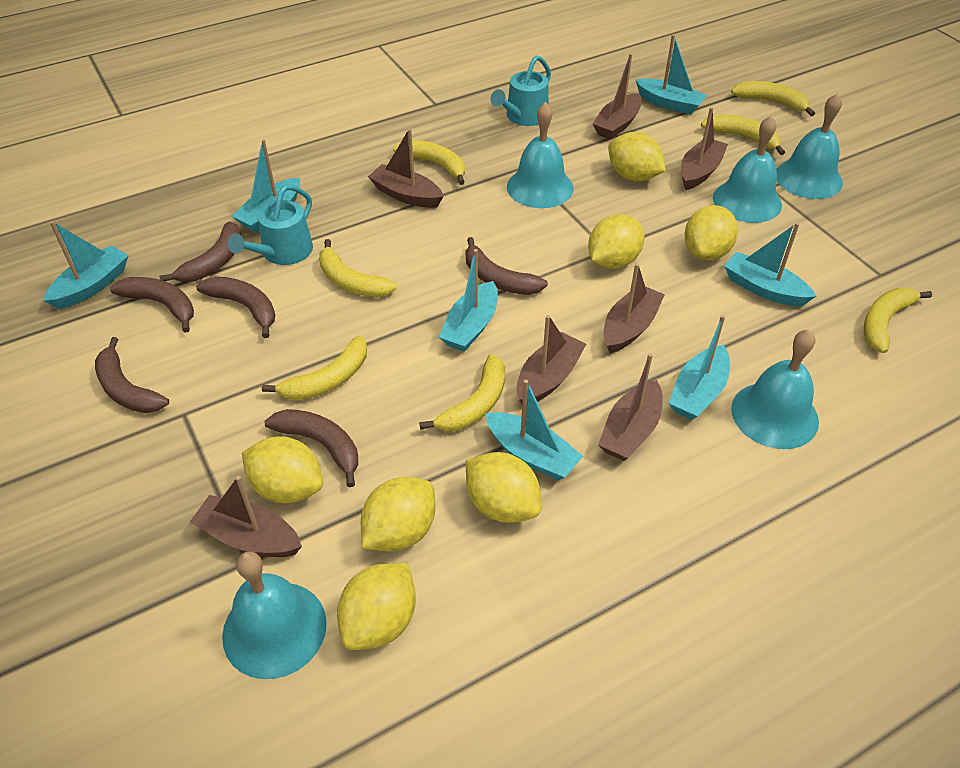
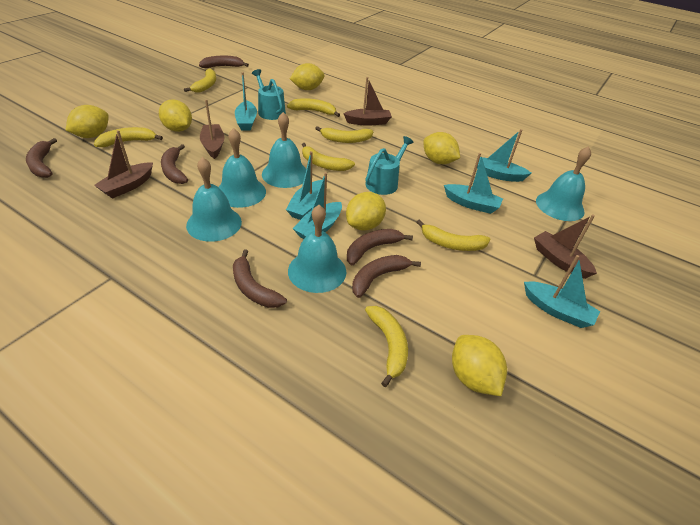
brown boat: [190,476,302,557] [368,129,444,208] [516,315,586,404] [592,53,642,139] [598,353,663,461] [604,263,665,354] [681,107,728,190] = 7 -> [94,130,153,199] [200,99,224,159] [343,77,392,126] [534,214,597,279] = 4
turquoise boat: [43,221,129,309] [232,139,300,233] [439,249,498,352] [485,380,583,480] [635,34,707,115] [669,315,730,420] [724,222,816,306] = 7 -> [235,72,257,130] [286,151,322,220] [293,172,342,239] [444,153,503,214] [477,129,531,182] [524,255,600,328] = 6
yellow lemon: [242,436,323,503] [337,563,416,650] [361,477,435,552] [466,452,542,523] [588,214,644,269] [608,132,666,181] [684,205,738,260] = 7 -> [66,105,109,138] [159,99,192,132] [290,63,325,90] [346,192,386,231] [423,132,460,164] [452,335,507,396] = 6

